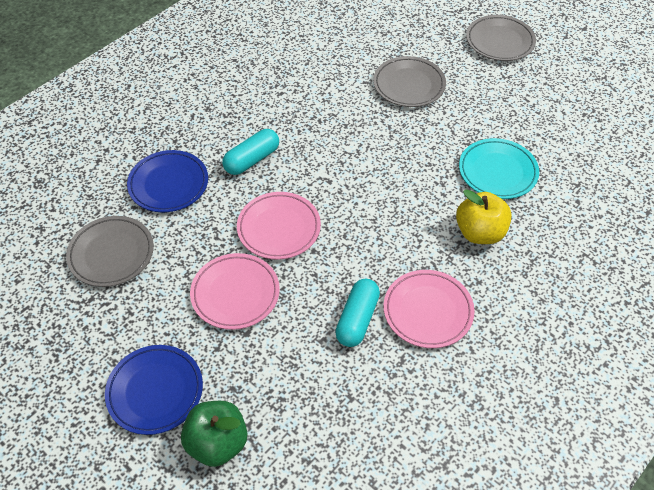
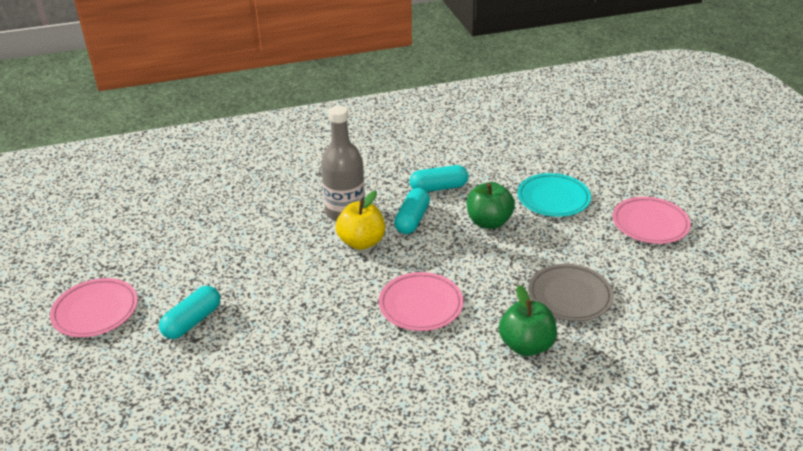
blue plate: [105,345,203,435] [127,150,208,212] = 2 -> none = 0
green apple: [181,401,247,467] = 1 -> [467,182,515,229] [499,285,557,356] = 2
grey bottle: none = 0 -> [321,105,365,221] = 1
grey plate: [66,216,154,287] [373,56,446,107] [466,15,536,61] = 3 -> [528,264,613,321] = 1
turquoise capsule: [222,129,279,175] [335,279,380,347] = 2 -> [159,286,220,339] [394,188,430,234] [409,165,468,192] = 3

